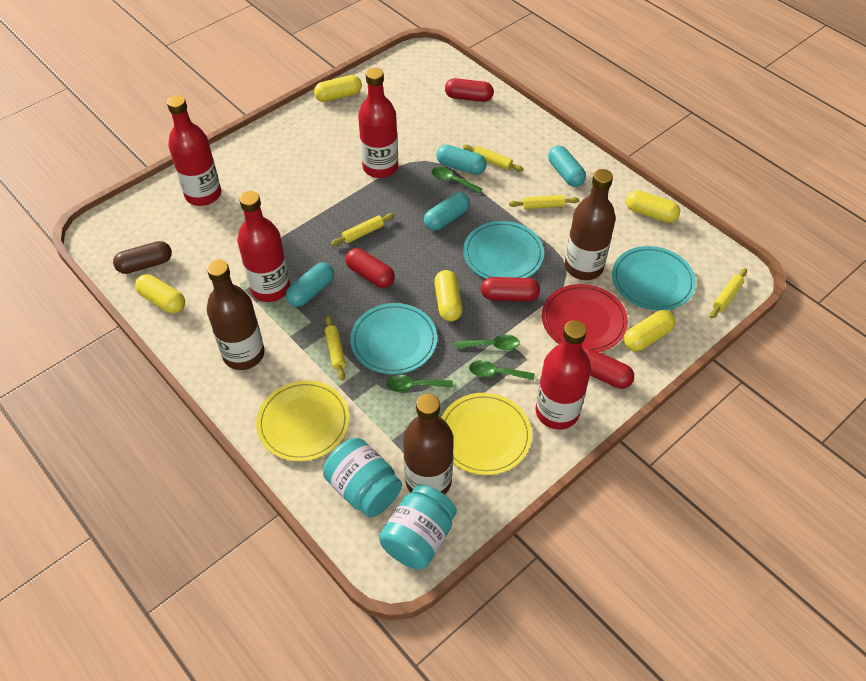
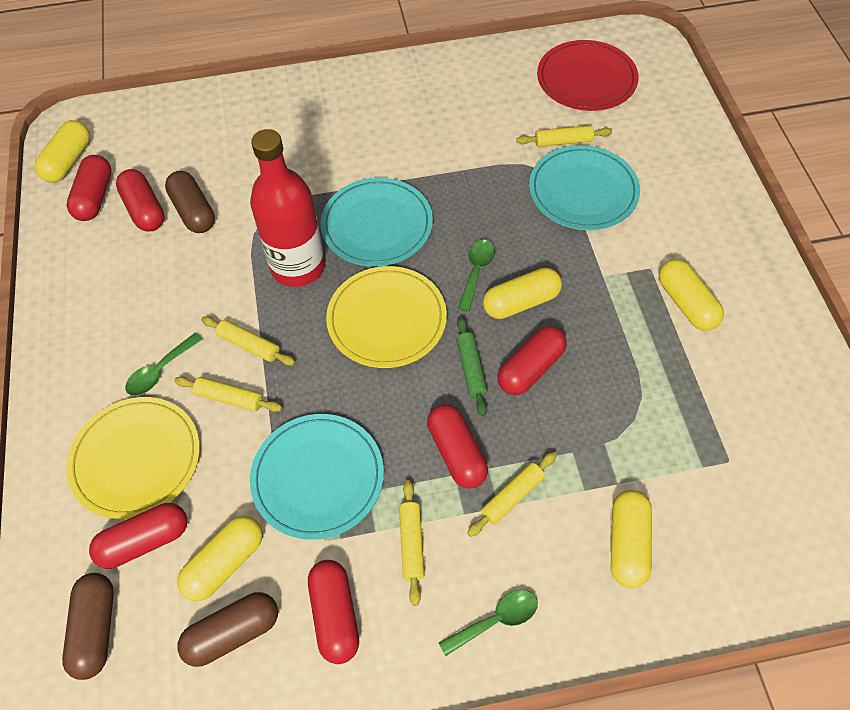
brown bottle: [207,260,265,370] [403,394,453,494] [565,169,616,280] = 3 -> none = 0
brown capsule: [113,241,172,274] = 1 -> [62,573,114,680] [165,171,215,233] [177,592,278,667] = 3
green rolling pin: none = 0 -> [456,316,488,416] = 1
green spoon: [386,375,453,392] [431,167,482,193] [455,334,520,350] [469,360,535,381] = 4 -> [125,333,203,396] [439,590,538,656] [458,239,495,311] = 3
red bottle: [167,95,221,206] [237,191,290,302] [358,68,398,178] [536,320,591,429] = 4 -> [250,129,325,287] = 1
red capsule: [345,248,395,288] [445,78,494,102] [481,277,540,302] [582,348,634,389] = 4 -> [66,155,111,221] [89,503,187,569] [116,169,165,232] [308,560,359,664] [427,404,488,489] [497,326,567,395] = 6
turquoise capsule: [286,262,334,307] [424,192,470,231] [436,145,487,175] [548,145,586,187] = 4 -> none = 0
turquoise jar: [323,438,402,517] [379,484,457,570] = 2 -> none = 0

